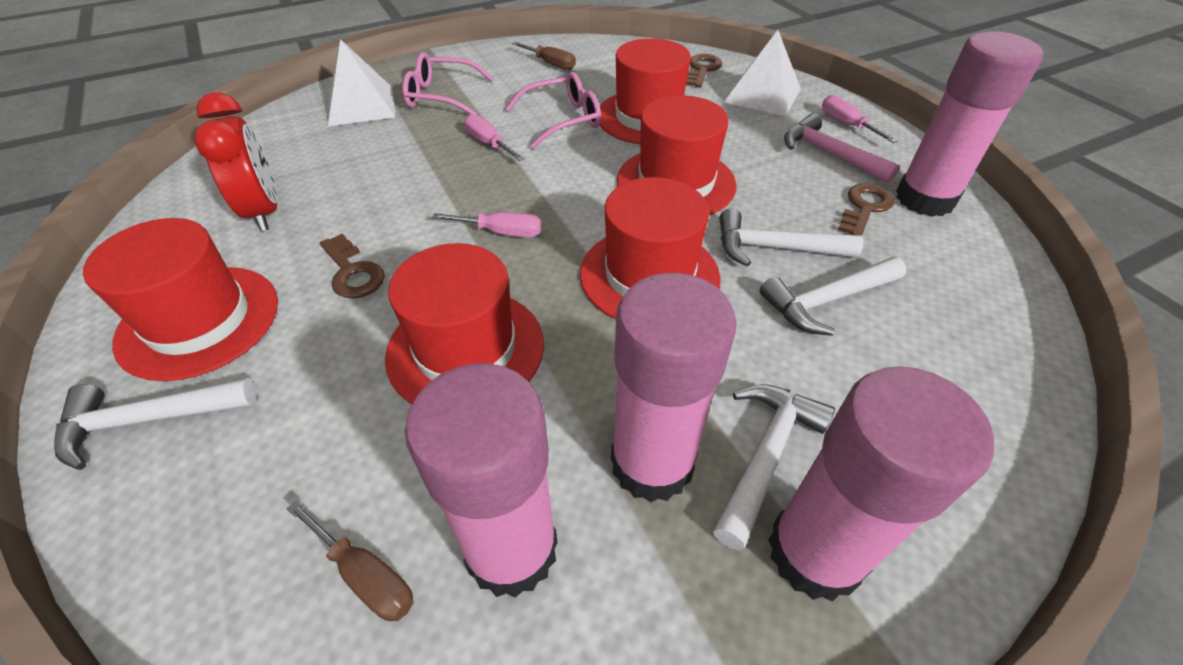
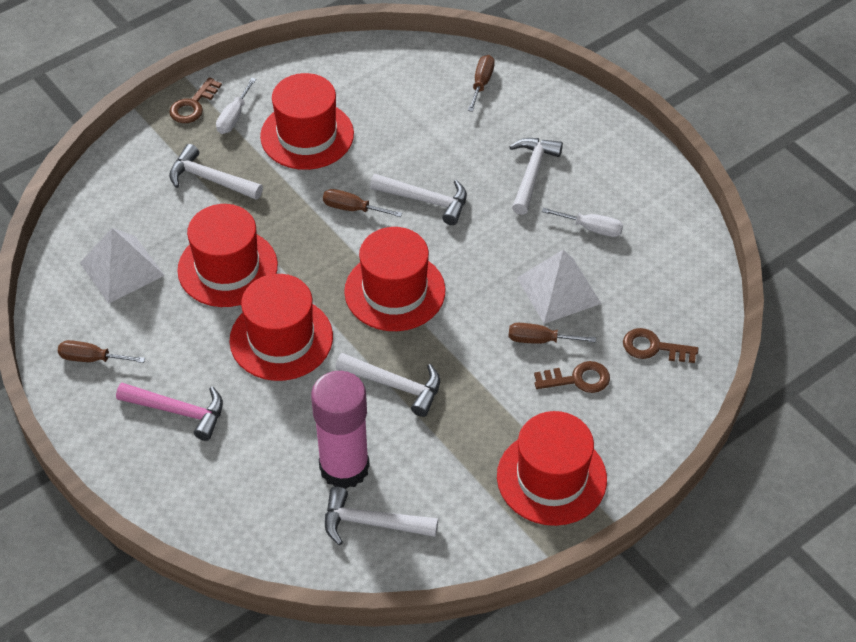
brown screwdriver: [287,501,414,621] [512,42,576,70] = 2 -> [58,340,145,363] [323,189,402,217] [468,55,495,112] [508,323,596,344] = 4
pink glasses: [402,52,494,115] [505,72,601,149] = 2 -> none = 0
pink glue stick: [405,363,558,598] [611,273,736,503] [768,366,994,602] [896,32,1043,217] = 4 -> [311,371,370,489] = 1
pink screwdriver: [432,212,542,238] [464,114,525,161] [822,95,898,143] = 3 -> none = 0
red clock: [194,92,278,231] = 1 -> none = 0
white hammer: [54,378,256,470] [713,384,835,551] [719,209,864,266] [760,257,907,336] = 4 -> [169,144,263,200] [325,487,438,545] [336,353,440,417] [370,174,467,225] [509,138,563,215] = 5
white screwdriver: none = 0 -> [216,78,256,134] [542,208,623,237] = 2

